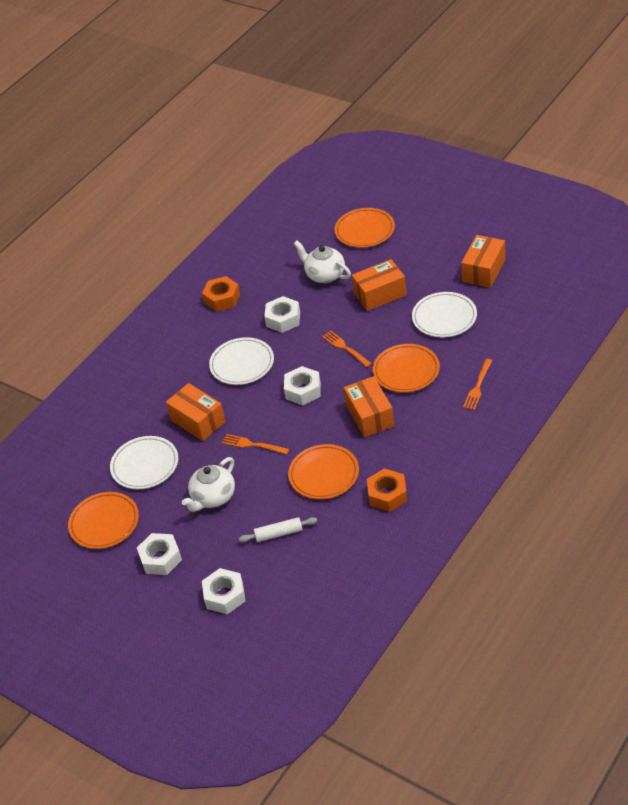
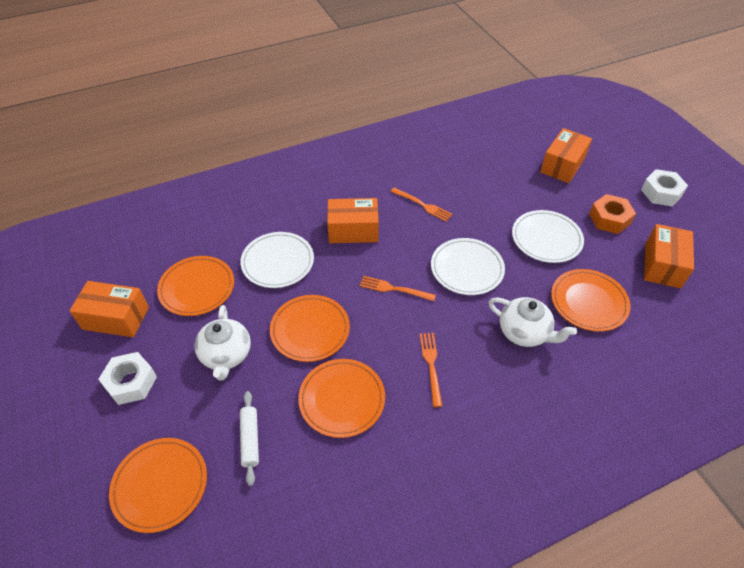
orange nut: [202,276,240,312] [367,468,407,512] = 2 -> [589,194,636,234] = 1
orange plate: [68,492,139,549] [288,444,359,499] [335,208,395,248] [373,344,440,393] = 4 -> [109,438,207,533] [157,256,234,316] [270,295,350,362] [298,359,385,438] [551,269,631,332] = 5
white nut: [137,533,182,575] [202,568,246,614] [264,296,300,333] [284,366,321,405] = 4 -> [98,352,157,405] [641,169,688,206] = 2

